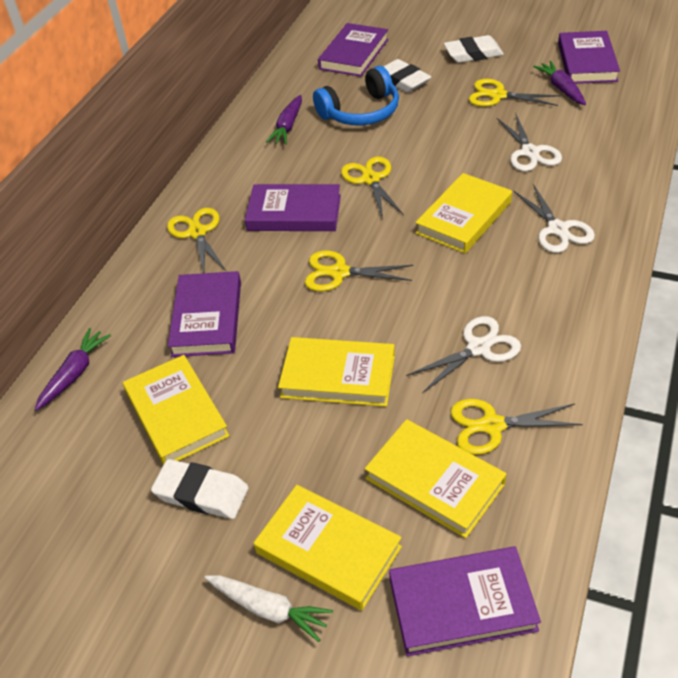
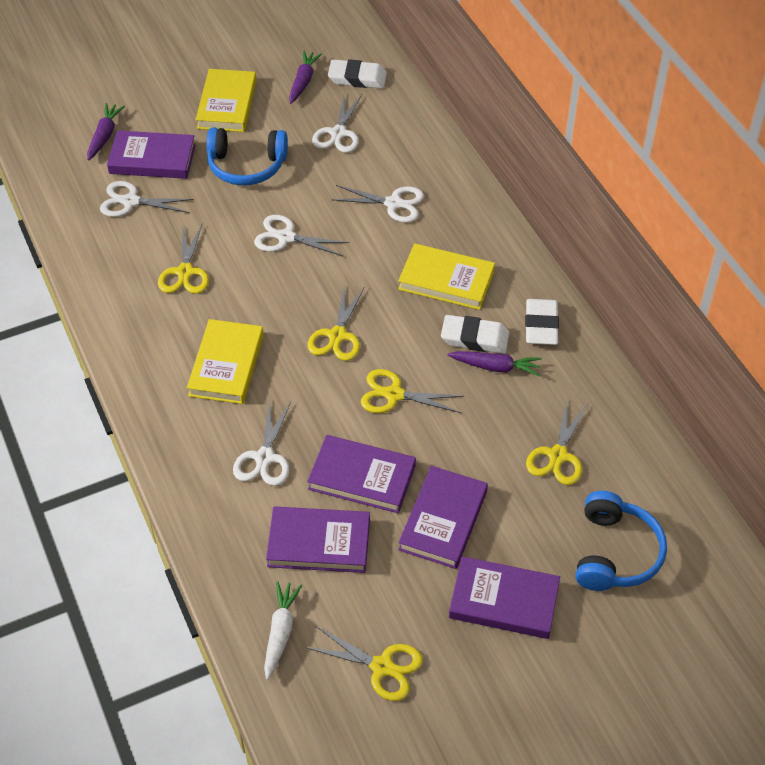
blue headphones: [313,66,399,125] = 1 -> [206,127,288,185] [576,491,667,591] = 2
white scissors: [406,316,521,393] [497,115,562,171] [514,184,595,253] = 3 -> [100,181,194,217] [233,399,291,486] [254,215,350,257] [312,95,362,153] [331,185,424,223] = 5
yellow book: [123,355,230,465] [254,485,402,611] [278,337,395,407] [365,419,506,538] [415,173,512,253] = 5 -> [187,319,264,404] [196,69,257,132] [398,243,495,310] = 3

